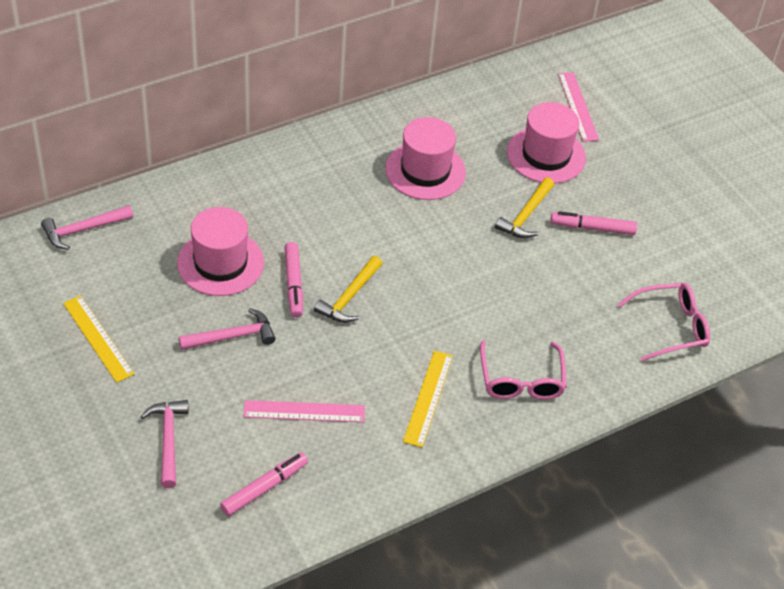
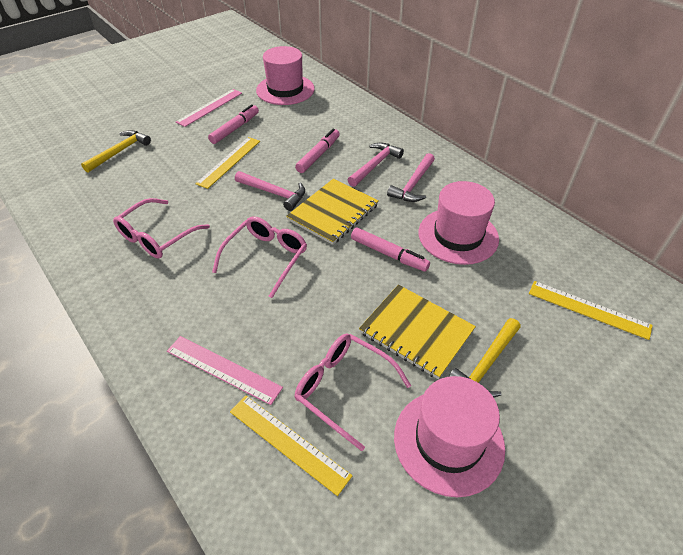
pink glasses: [480,340,567,400] [618,283,710,361] = 2 -> [113,198,210,259] [212,217,307,298] [295,333,411,451] = 3
yellow notebook: none = 0 -> [286,179,379,245] [359,285,476,379] = 2
yellow ruler: [63,295,134,383] [403,350,453,447] = 2 -> [195,137,260,189] [230,396,352,496] [529,281,653,340] = 3

